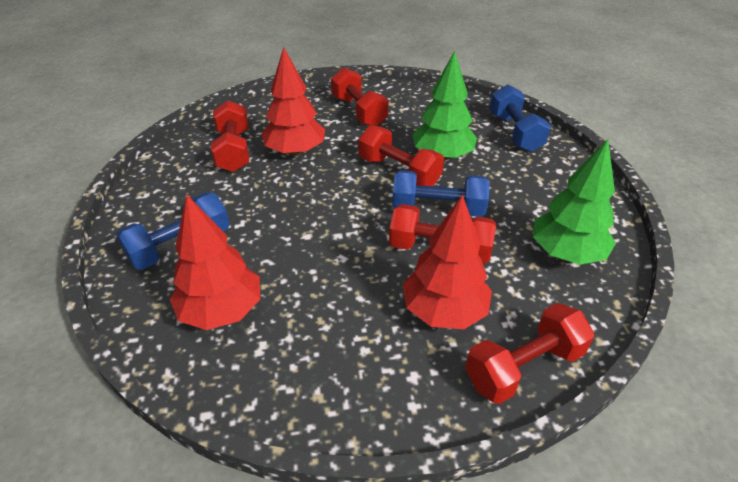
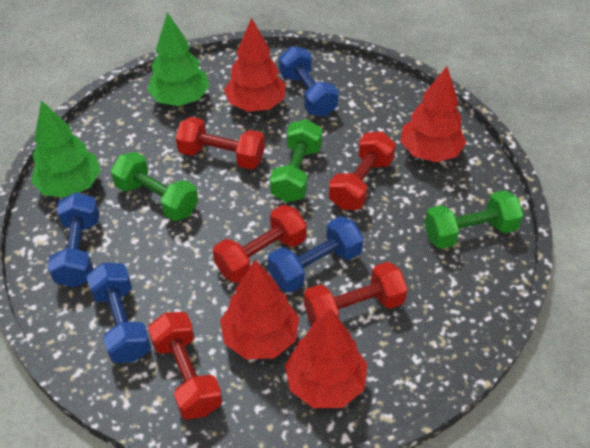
blue dumbbell: [116,193,230,270] [392,170,490,217] [489,85,551,152] = 3 -> [48,192,99,287] [86,263,151,363] [267,216,364,293] [279,46,339,117] = 4
green dumbbell: none = 0 -> [110,152,198,221] [270,119,323,202] [424,190,524,249] = 3
red tree: [170,195,260,330] [261,47,325,156] [403,195,492,329] = 3 -> [220,259,299,359] [224,18,285,112] [285,308,367,408] [400,66,467,162] = 4

